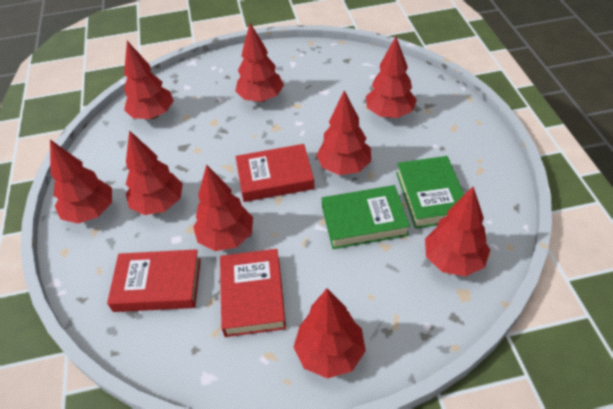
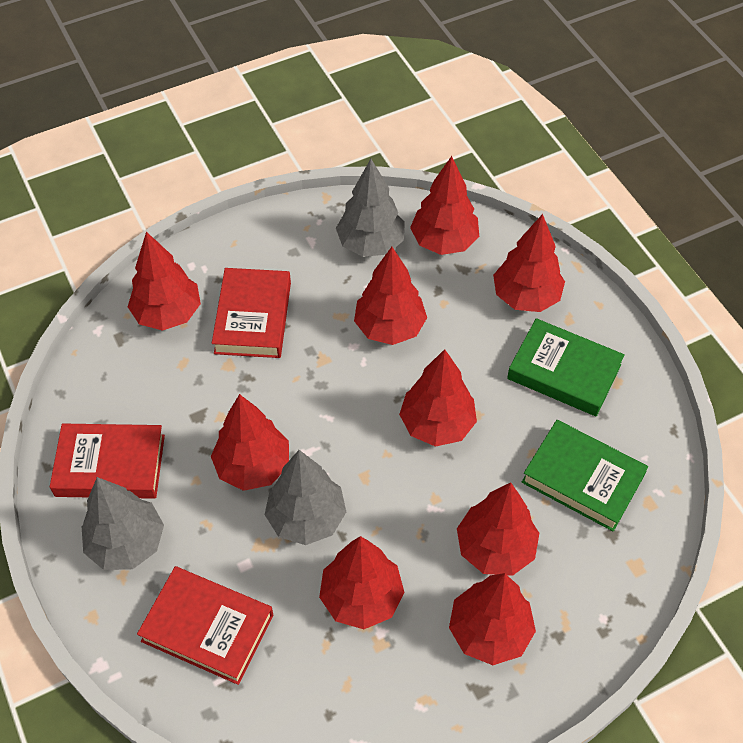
grey tree: none = 0 -> [82,477,164,570] [265,450,346,545] [336,159,405,257] = 3

